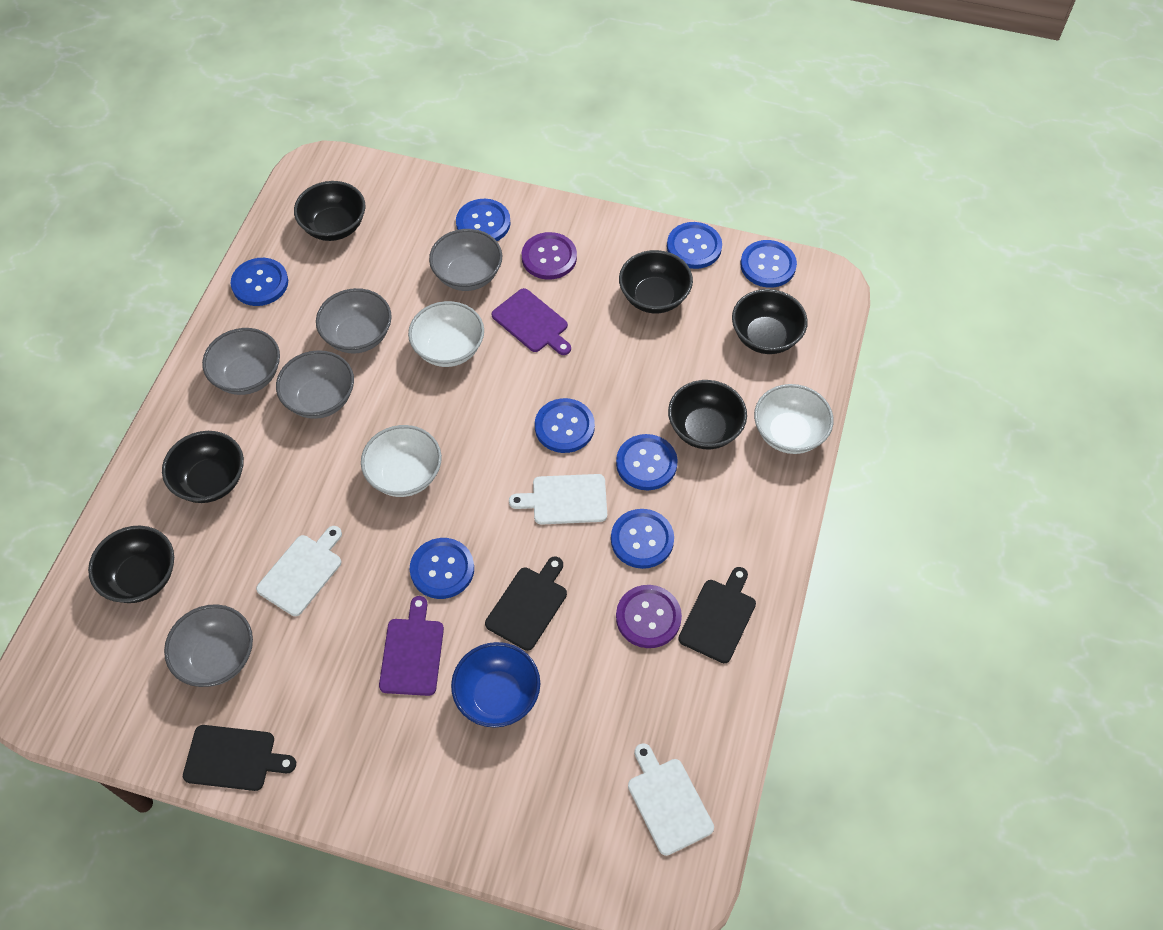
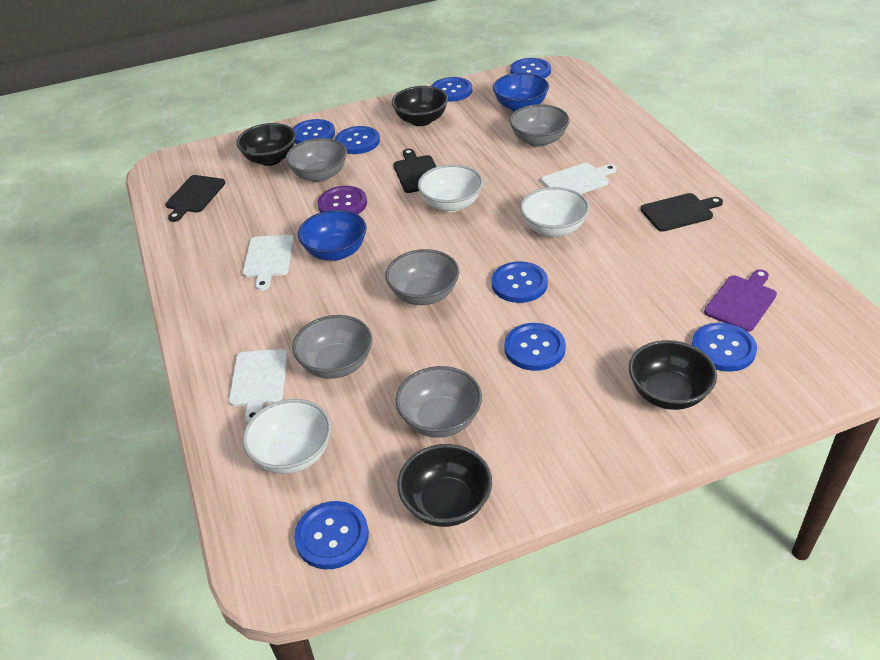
black bowl: [88,526,174,603] [162,431,244,503] [294,181,365,241] [619,250,693,313] [668,380,747,449] [732,289,808,354] = 6 -> [236,123,296,166] [392,86,448,126] [397,444,492,527] [629,340,717,410] = 4
blue bowl: [451,642,540,728] = 1 -> [298,210,367,261] [493,73,549,112] = 2
purple button: [522,232,577,280] [616,585,682,648] = 2 -> [318,186,367,214] = 1
purple cutting board: [379,596,444,696] [491,288,571,355] = 2 -> [704,269,777,332] = 1

